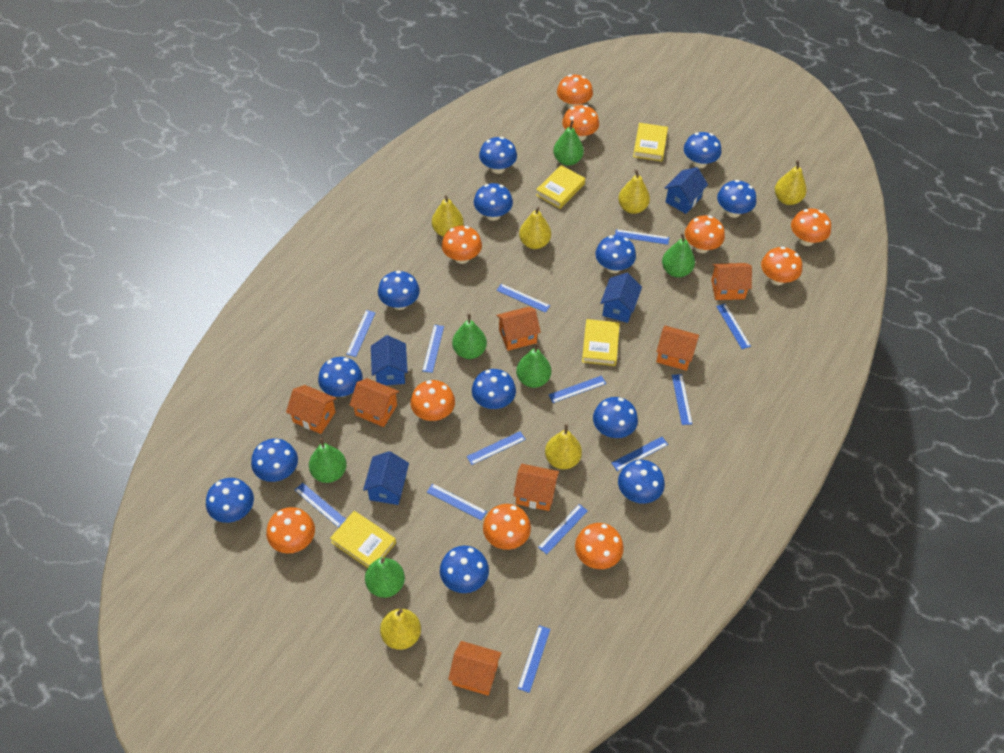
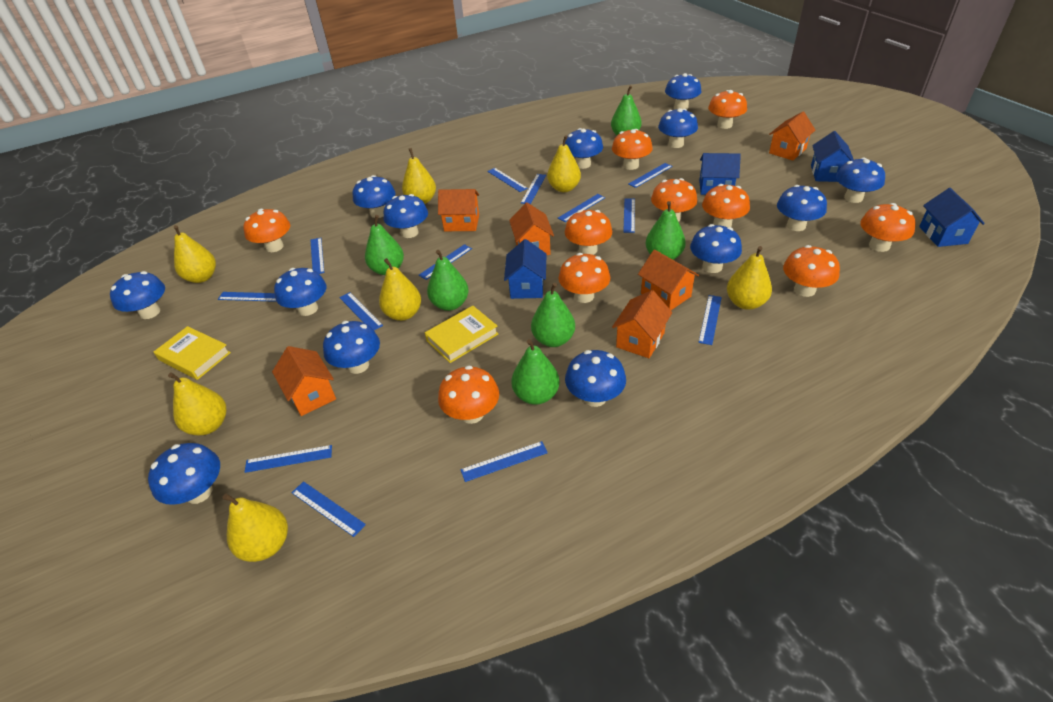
orange house: [286,385,337,434] [350,378,399,427] [448,641,502,696] [496,307,541,351] [513,464,559,511] [656,326,699,371] [711,263,752,300] = 7 -> [272,346,336,416] [438,189,479,231] [509,203,554,255] [612,290,672,358] [638,249,699,310] [769,112,815,161] = 6
yellow book: [330,511,396,568] [536,165,585,209] [582,319,620,366] [633,123,668,161] = 4 -> [154,326,231,380] [425,306,498,363] = 2
yellow pear: [380,609,421,650] [432,195,464,237] [519,207,551,249] [545,424,582,469] [618,170,650,214] [775,160,807,205] = 6 -> [168,373,226,435] [174,225,216,283] [223,494,288,562] [379,258,421,321] [402,148,436,204] [547,136,581,192] [727,246,772,310] = 7

